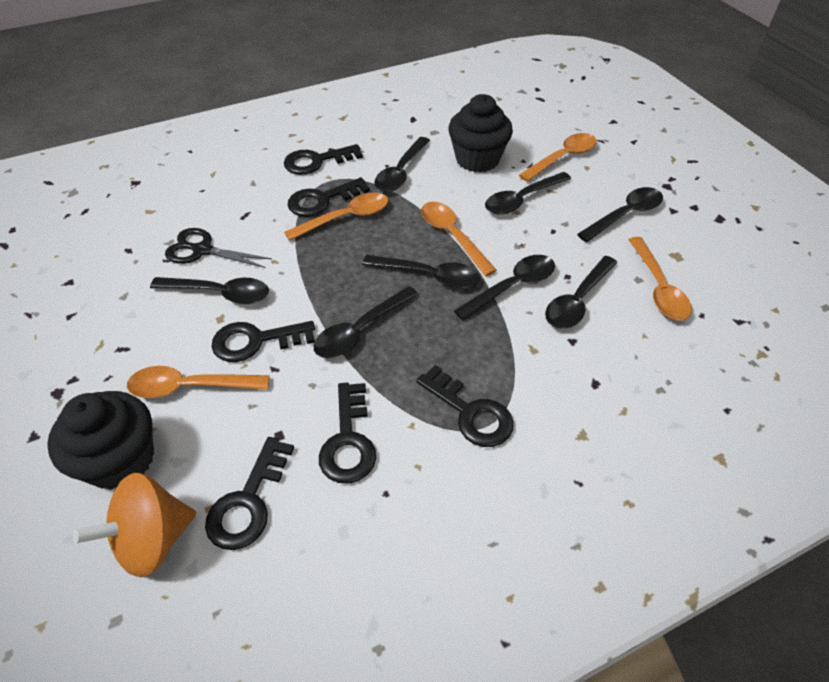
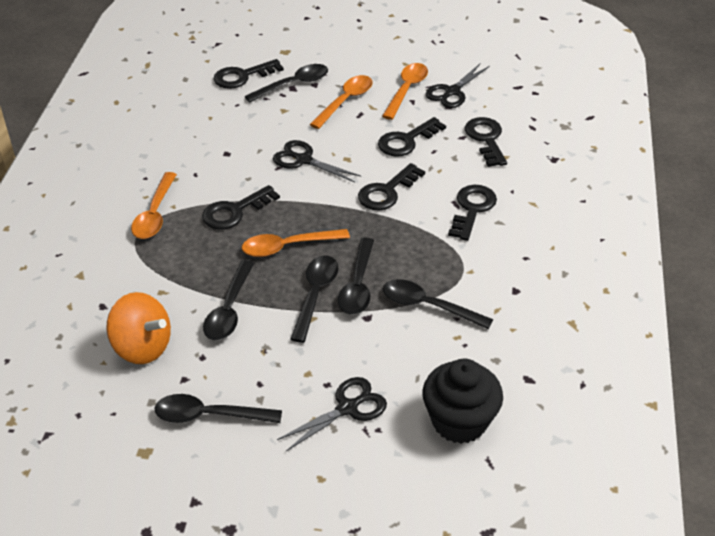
black cupcake: [47,391,154,490] [448,94,513,172] = 2 -> [422,359,503,444] = 1
black scissors: [165,228,272,268] = 1 -> [273,140,361,182] [277,377,387,451] [425,63,490,108] = 3
black spoon: [150,277,269,304] [314,286,419,358] [362,255,480,289] [374,137,430,192] [454,255,555,321] [485,172,571,215] [545,256,617,329] [577,187,663,242] = 8 -> [155,394,282,423] [203,260,254,340] [244,64,328,103] [290,256,339,343] [338,237,374,315] [383,279,493,329] = 6
orange spoon: [127,366,270,398] [284,192,388,241] [421,202,497,276] [519,133,597,182] [628,237,692,321] = 5 -> [131,172,177,239] [242,229,350,257] [310,75,373,129] [382,63,428,120] = 4

